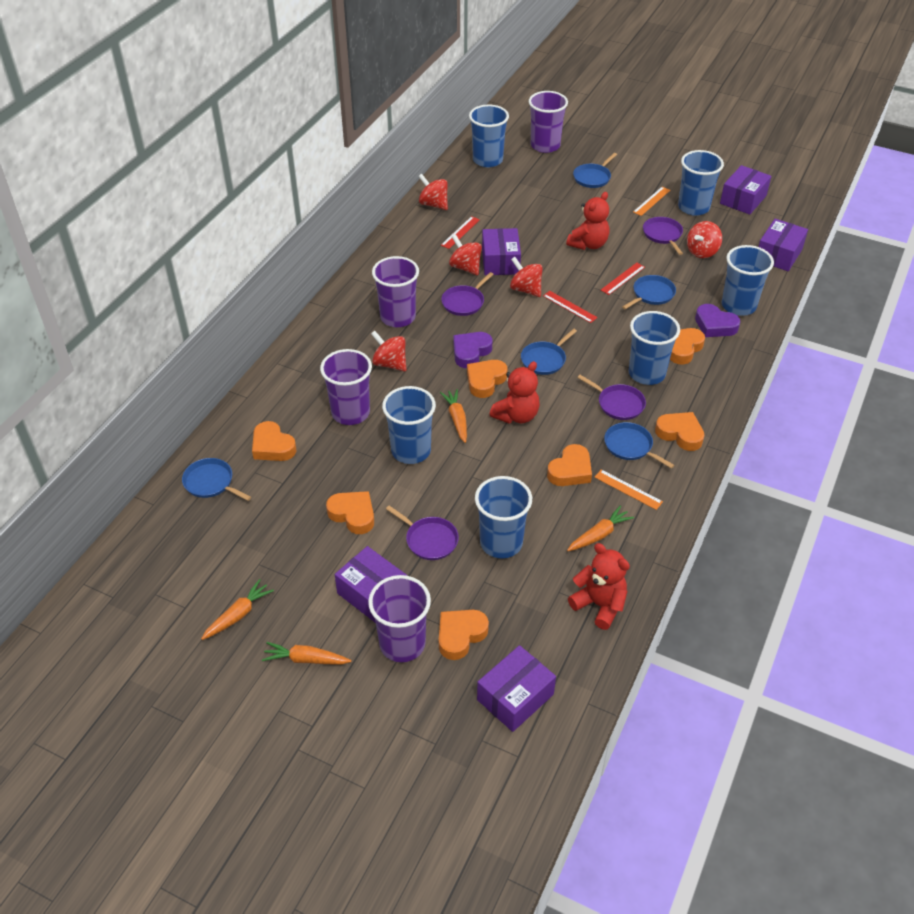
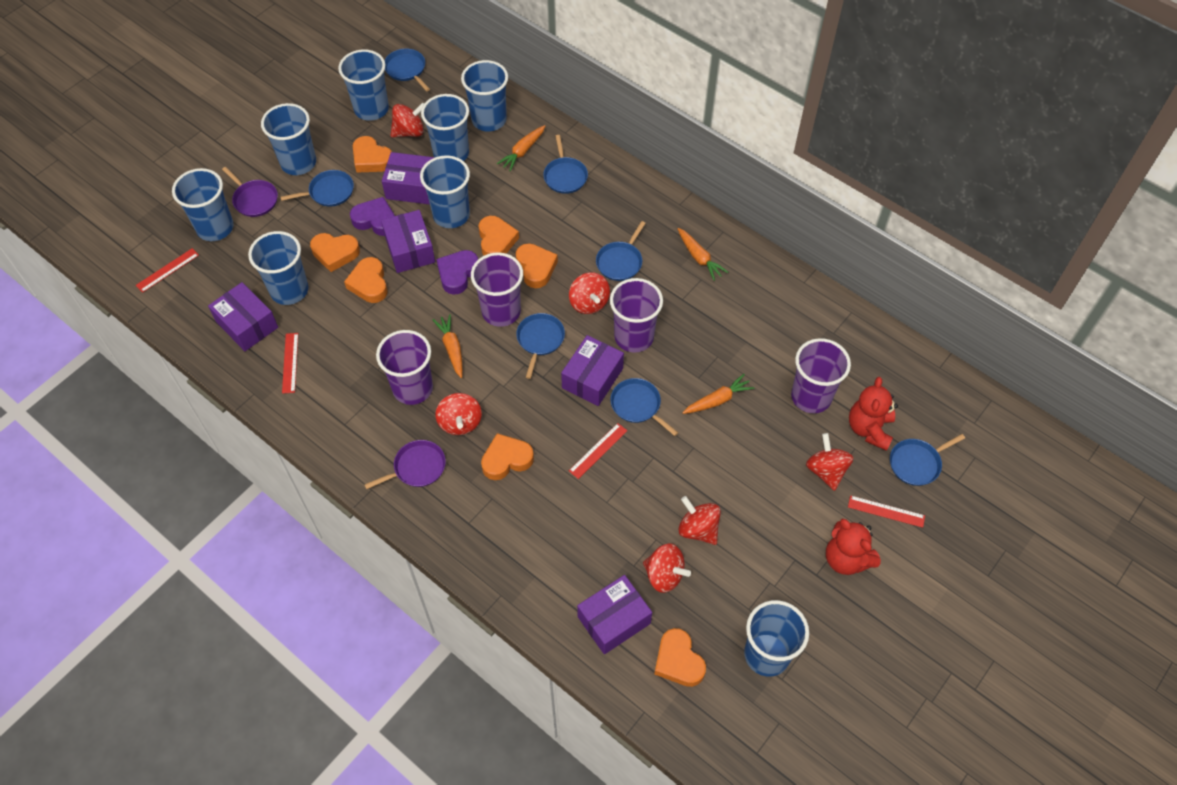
blue cup: [382,386,436,464] [469,105,509,167] [475,476,532,558] [629,311,680,385] [678,150,724,216] [722,245,774,316] = 6 -> [172,168,234,241] [248,231,309,305] [261,103,316,175] [338,49,389,121] [420,156,470,228] [421,94,469,161] [461,60,508,131] [744,600,809,677] = 8
blue pan: [182,458,251,501] [521,329,577,375] [573,153,617,188] [604,422,674,469] [622,275,676,309] = 5 -> [281,170,354,207] [384,49,430,91] [516,313,565,379] [543,135,588,194] [596,221,646,281] [611,378,678,436] [890,434,965,486] = 7
orange ruler: [594,469,663,510] [633,187,670,216] = 2 -> none = 0
purple pan: [386,505,459,560] [441,272,494,316] [577,375,646,420] [643,217,683,255] = 4 -> [222,167,278,217] [365,440,446,489] = 2
red ruler: [441,216,480,249] [543,291,598,323] [601,263,645,295] = 3 -> [136,248,199,293] [282,333,298,394] [569,423,627,479] [848,495,925,528] = 4
red spinning top: [371,331,407,371] [418,174,448,210] [449,234,482,276] [510,257,543,297] [687,221,722,258] = 5 -> [390,103,424,138] [435,393,482,435] [569,272,610,314] [643,543,691,593] [678,496,721,545] [806,433,853,491] = 6
red teddy bear: [489,361,540,424] [566,192,610,250] [568,543,630,630] = 3 -> [826,519,881,575] [849,377,898,451] = 2

